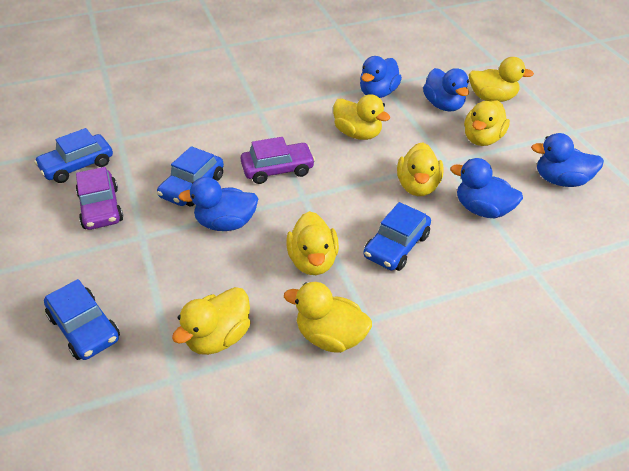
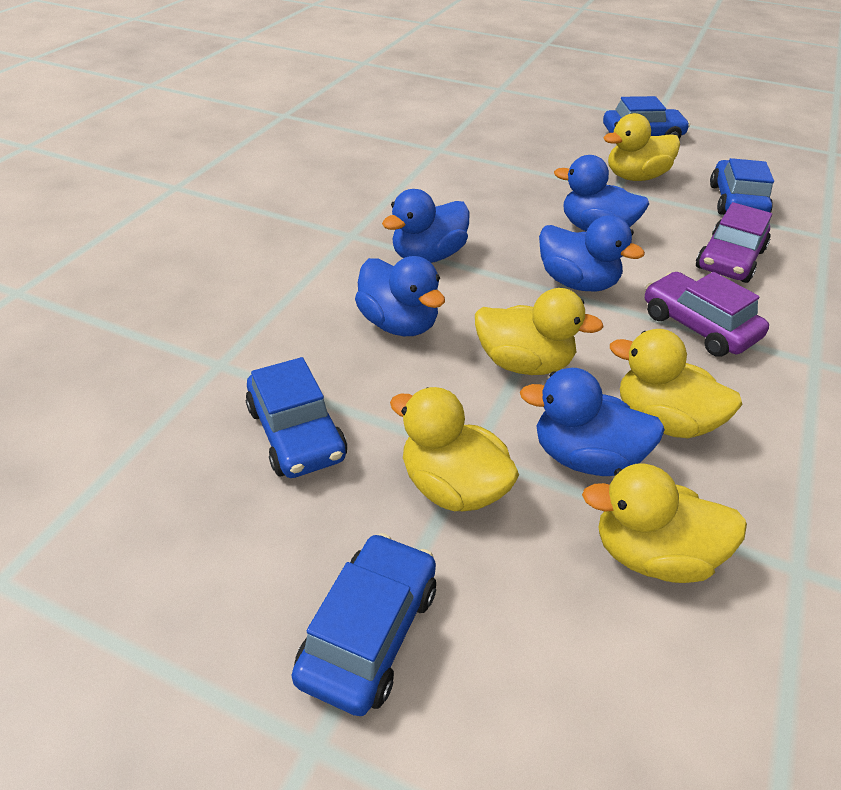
yellow duck: [172,287,250,355] [284,282,372,353] [286,211,339,275] [333,94,390,140] [397,142,444,196] [464,100,510,146] [469,57,534,102] = 7 -> [390,387,519,512] [475,288,604,375] [582,463,747,583] [603,113,680,181] [610,329,742,438] = 5

